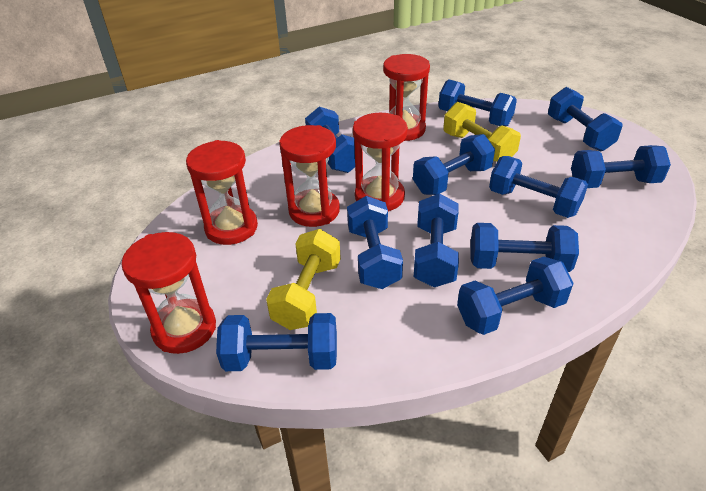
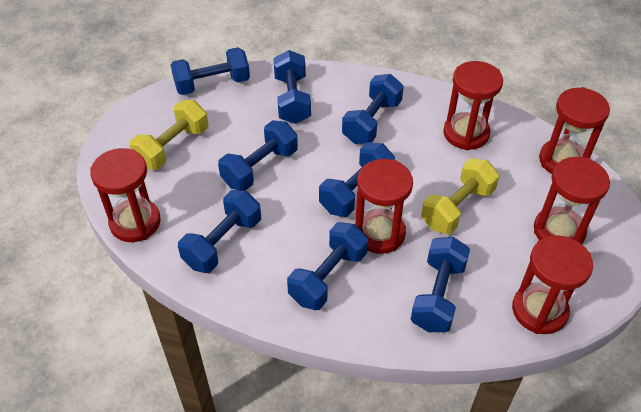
blue dumbbell: [216,313,337,371] [305,107,355,173] [347,196,403,289] [413,134,495,195] [414,193,459,287] [438,79,517,127] [457,257,574,335] [471,223,579,272] [489,156,588,218] [548,87,623,151] [571,145,671,188] = 11 -> [171,47,250,95] [178,190,261,273] [218,120,298,191] [273,50,311,124] [287,222,368,310] [319,142,395,217] [342,74,404,144] [411,237,470,332] = 8
red hourglass: [122,232,216,354] [186,140,258,245] [279,125,340,227] [353,113,408,211] [383,54,430,141] = 5 -> [90,148,161,242] [355,159,413,254] [443,61,503,150] [512,235,593,334] [534,157,610,244] [539,87,610,174] = 6

